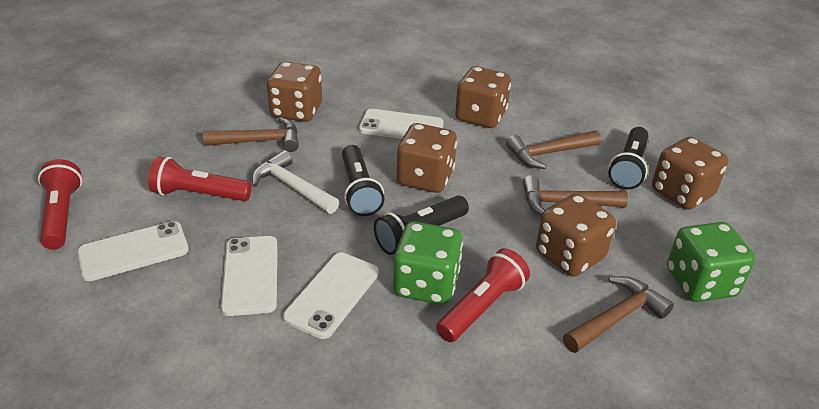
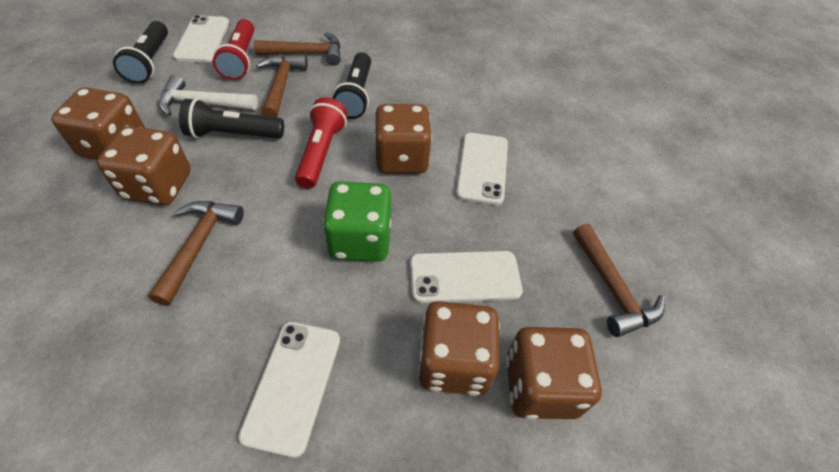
green dice: [393,221,463,305] [667,222,756,302] = 2 -> [323,181,391,262] = 1
red flashlight: [38,159,82,250] [148,157,252,201] [436,248,530,342] = 3 -> [213,19,254,80] [295,97,348,189] = 2

